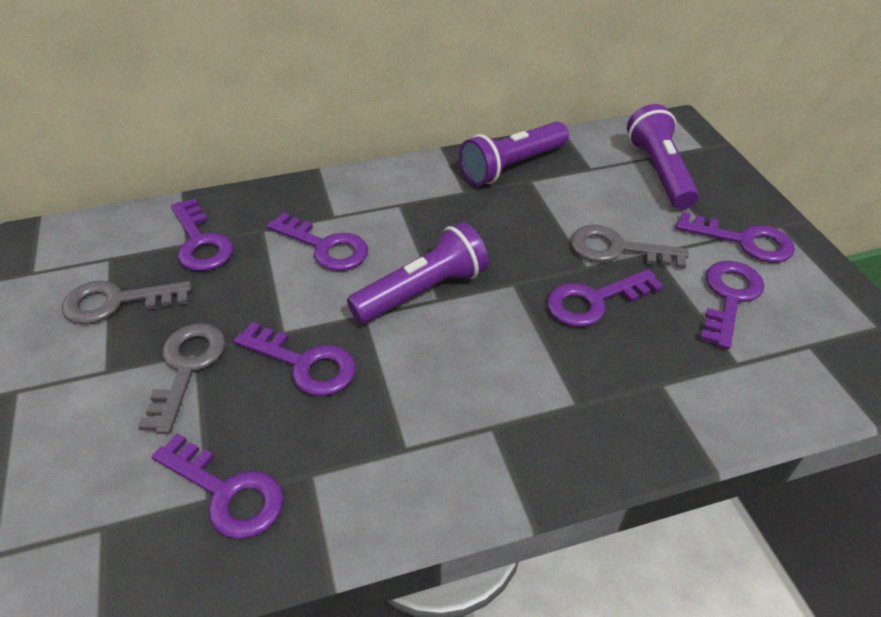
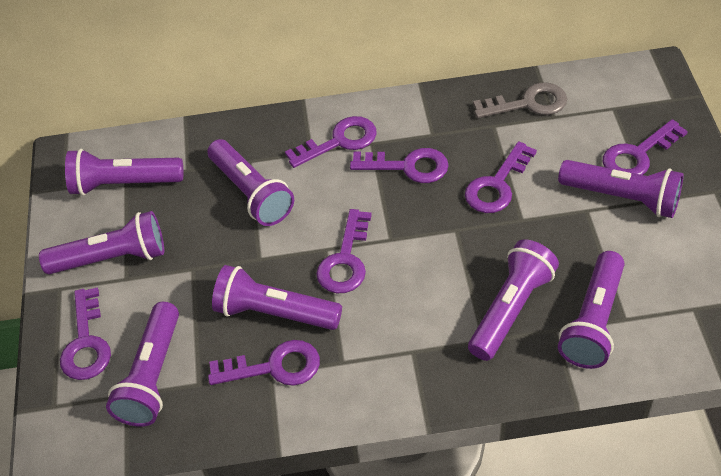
grey key: [62,281,191,324] [138,323,226,434] [571,225,689,269] = 3 -> [473,82,567,118] = 1
purple flashlight: [347,222,489,324] [459,122,569,186] [627,104,699,209] = 3 -> [39,211,164,274] [65,149,183,196] [106,302,179,427] [207,139,294,226] [212,265,342,330] [468,239,559,361] [558,160,683,218] [558,251,625,369] = 8

